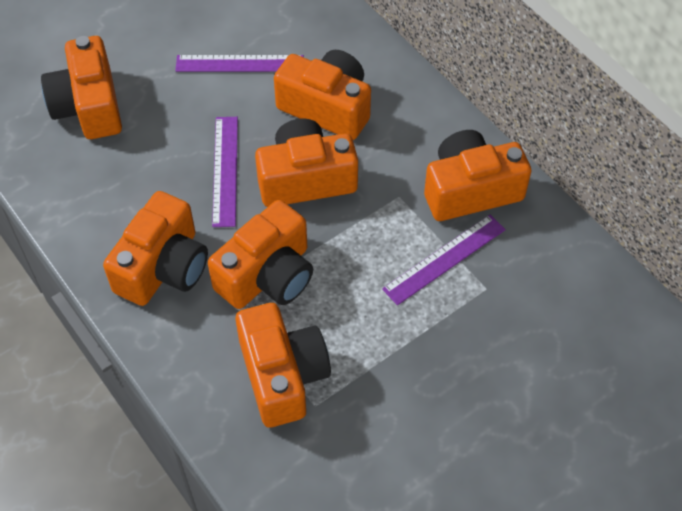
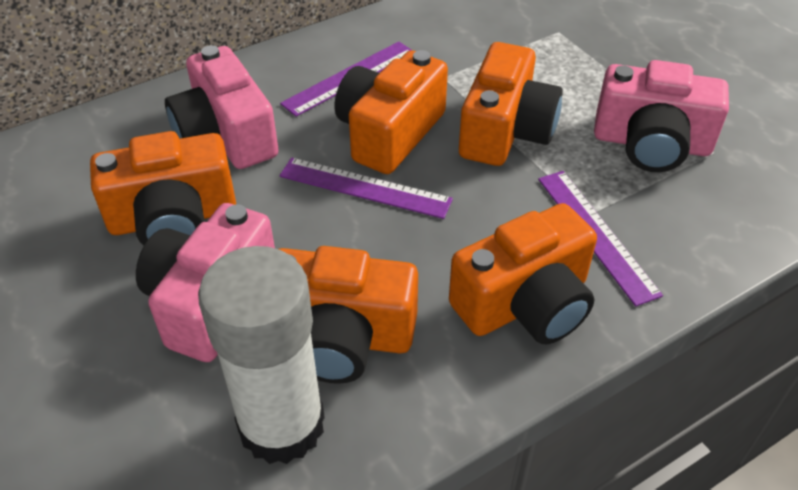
orange camera: [41,36,122,139] [103,191,208,306] [208,200,313,309] [236,303,331,428] [255,118,358,207] [274,50,371,140] [424,130,531,221] = 7 -> [90,131,236,246] [279,246,418,384] [334,50,448,174] [449,203,597,344] [459,42,563,166] = 5
pink camera: none = 0 -> [136,203,275,362] [165,45,279,169] [594,60,729,172] = 3
white glue stick: none = 0 -> [198,246,325,464] = 1

